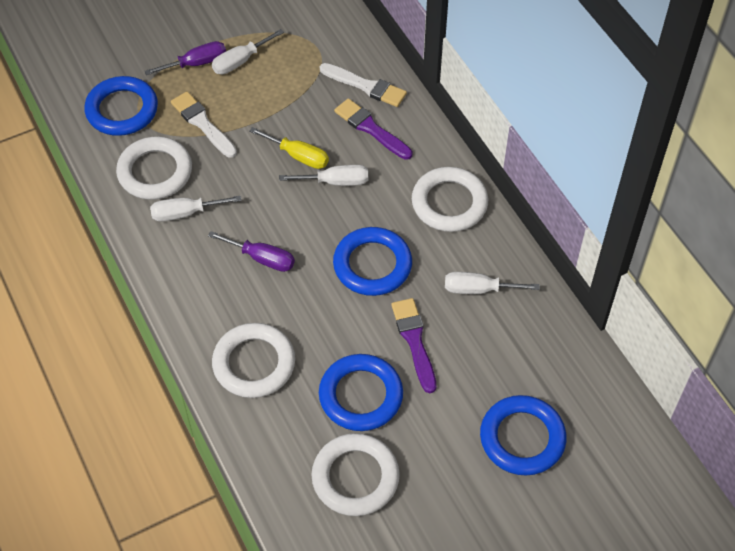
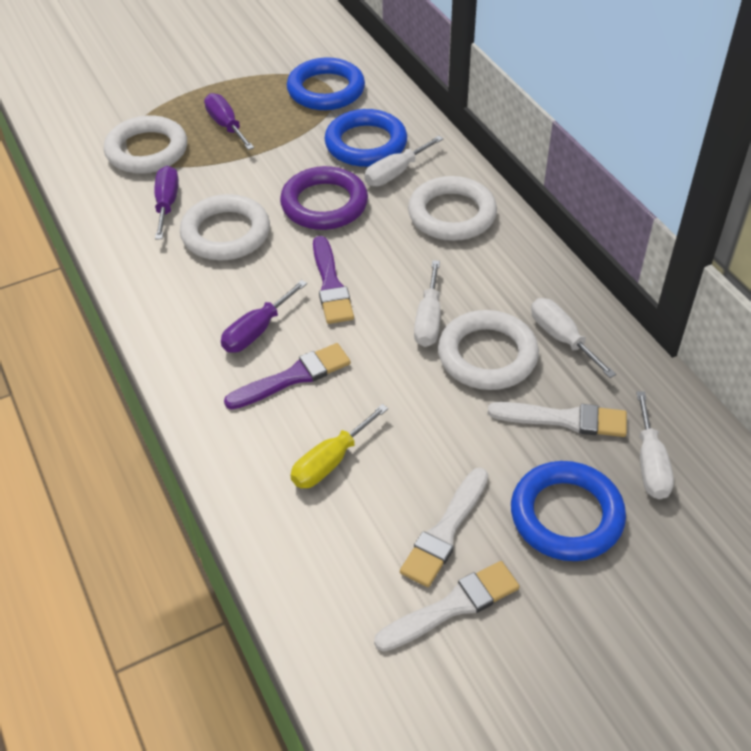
blue ring: [84,76,158,136] [319,354,403,431] [333,227,412,296] [480,395,566,476] = 4 -> [287,58,365,110] [324,109,407,167] [511,461,626,561] = 3
purple ring: none = 0 -> [280,166,368,230] = 1
purple screwdriver: [144,41,226,75] [208,231,295,272] = 2 -> [154,166,179,239] [204,93,254,150] [221,280,307,353] = 3
white brush: [171,92,237,158] [320,63,407,107] = 2 -> [374,561,520,652] [400,468,488,587] [488,402,627,437] = 3

